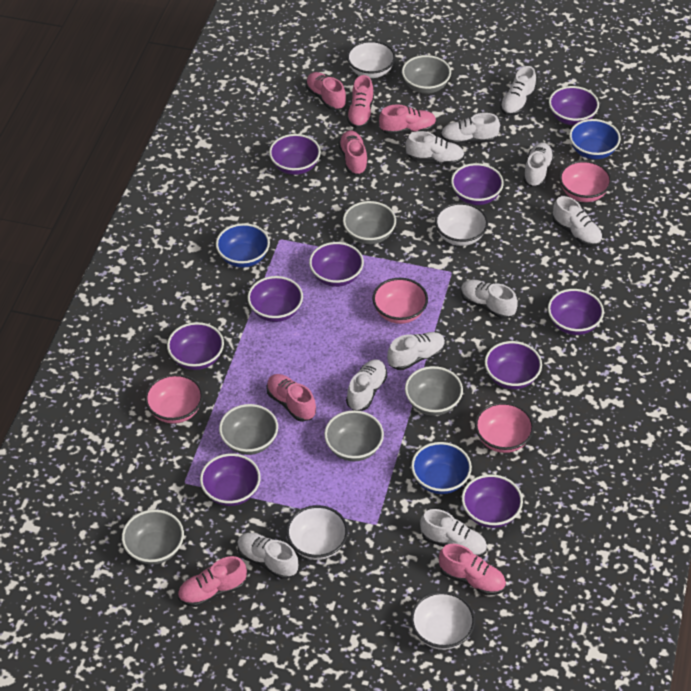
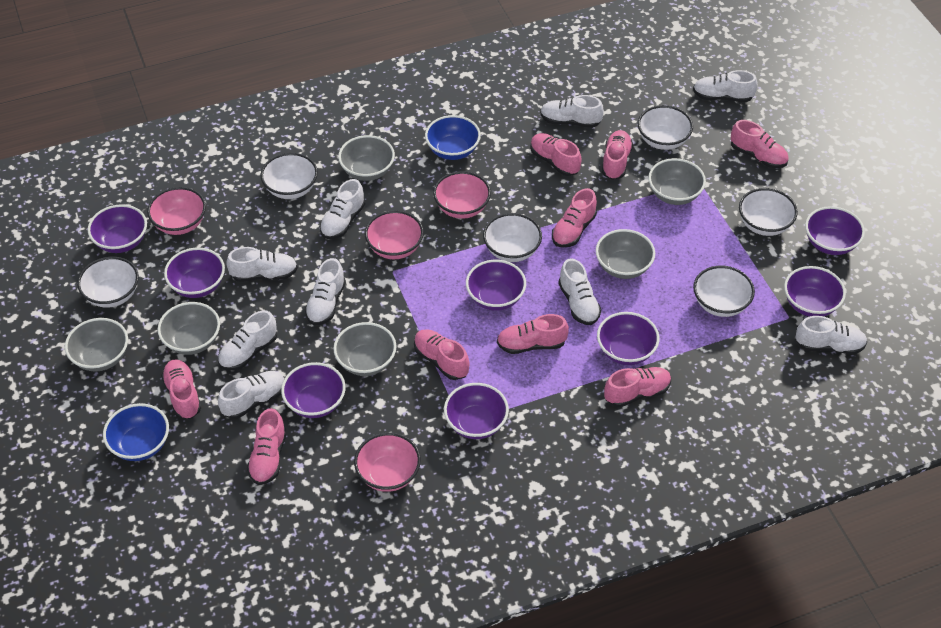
blue bowl: [216,223,270,268] [411,442,472,494] [569,119,621,159] = 3 -> [103,403,169,461] [425,115,481,160] = 2
pink shoe: [178,556,247,607] [266,374,316,422] [306,72,346,110] [339,130,368,175] [347,75,374,129] [379,104,437,135] [439,544,506,595] = 7 -> [161,359,201,419] [247,408,286,485] [414,329,469,380] [497,314,569,354] [530,133,582,176] [552,188,597,248] [602,130,633,180] [604,367,671,407] [731,120,789,168] = 9
purple bowl: [167,322,224,370] [200,453,261,506] [247,276,303,322] [269,134,321,175] [309,242,364,287] [451,163,504,205] [462,474,523,528] [485,341,542,389] [548,289,604,335] [549,86,599,125] = 10 -> [88,204,147,253] [164,248,225,298] [281,362,346,418] [444,383,509,439] [466,260,526,311] [597,312,660,365] [784,266,846,317] [805,206,865,255] = 8
white bowl: [286,505,348,560] [347,40,396,78] [411,591,475,650] [435,202,488,246] = 4 -> [77,257,139,308] [260,153,318,199] [483,213,542,262] [638,105,693,150] [693,266,755,317] [739,188,798,236] = 6
white shoe: [237,533,298,579] [346,359,387,411] [387,332,445,370] [406,131,465,165] [420,509,487,557] [441,113,500,144] [461,280,518,319] [500,66,536,116] [523,143,554,187] [553,196,602,247] = 10 -> [218,310,277,370] [218,371,285,419] [226,247,298,282] [305,258,346,325] [320,179,365,239] [540,95,604,128] [558,258,601,325] [693,70,758,102] [795,316,867,355] = 9

